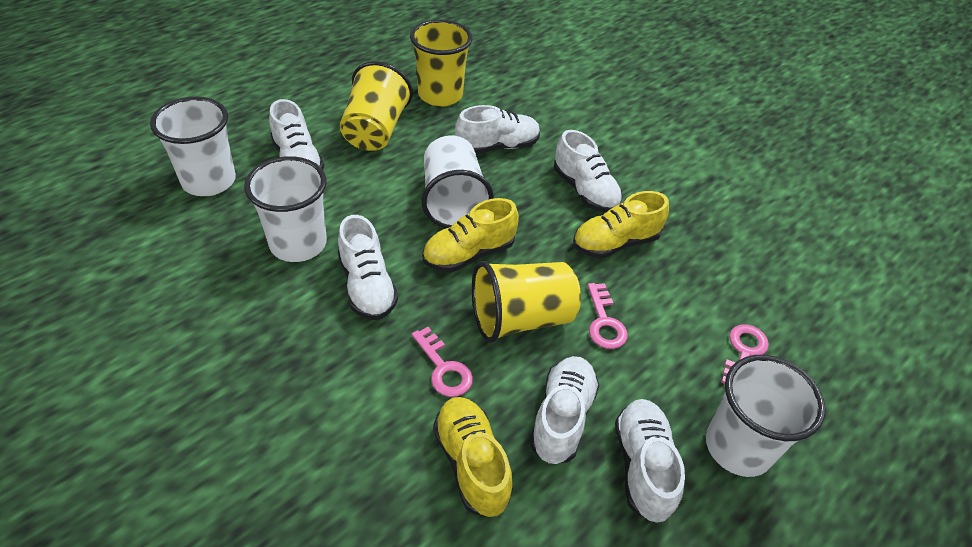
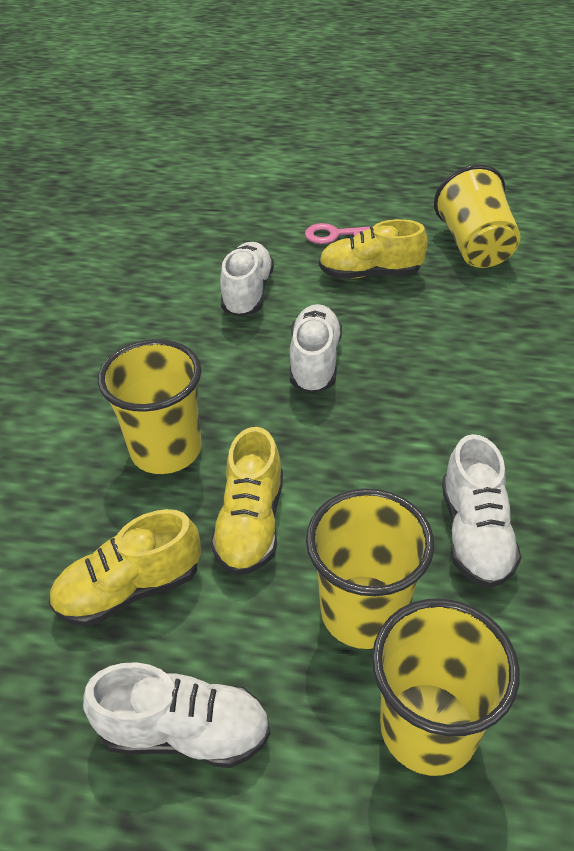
pink key: [412,327,473,397] [588,283,628,349] [721,324,769,384] = 3 -> [305,223,373,244] = 1
white cup: [150,96,236,196] [244,156,327,262] [422,135,494,228] [706,355,826,477] = 4 -> none = 0
white shoe: [269,99,324,170] [338,215,398,320] [455,105,540,154] [530,356,599,464] [554,130,623,213] [615,399,685,523] = 6 -> [83,662,270,768] [220,242,274,317] [290,304,342,393] [442,434,521,588] = 4
yellow cup: [340,61,413,151] [410,19,472,107] [472,261,581,343] = 3 -> [98,339,202,474] [306,489,435,649] [372,598,520,776] [434,164,520,268] = 4

